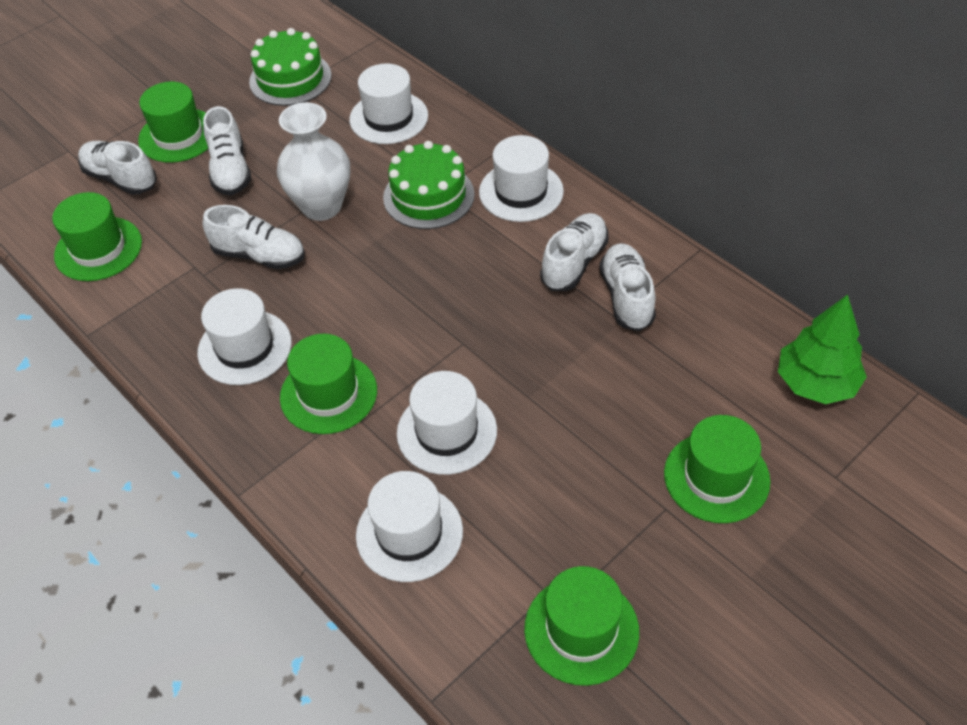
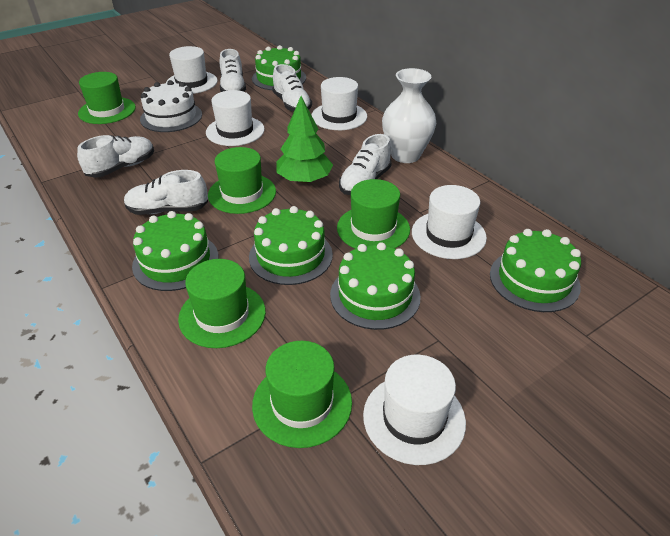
green cake: [249,28,332,106] [383,141,475,229] = 2 -> [132,211,219,291] [249,206,333,285] [252,45,306,90] [330,242,421,330] [490,229,581,312] = 5
white cake: none = 0 -> [140,80,202,132] = 1

